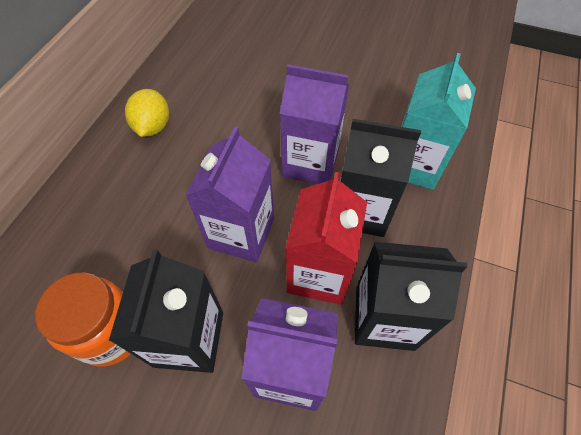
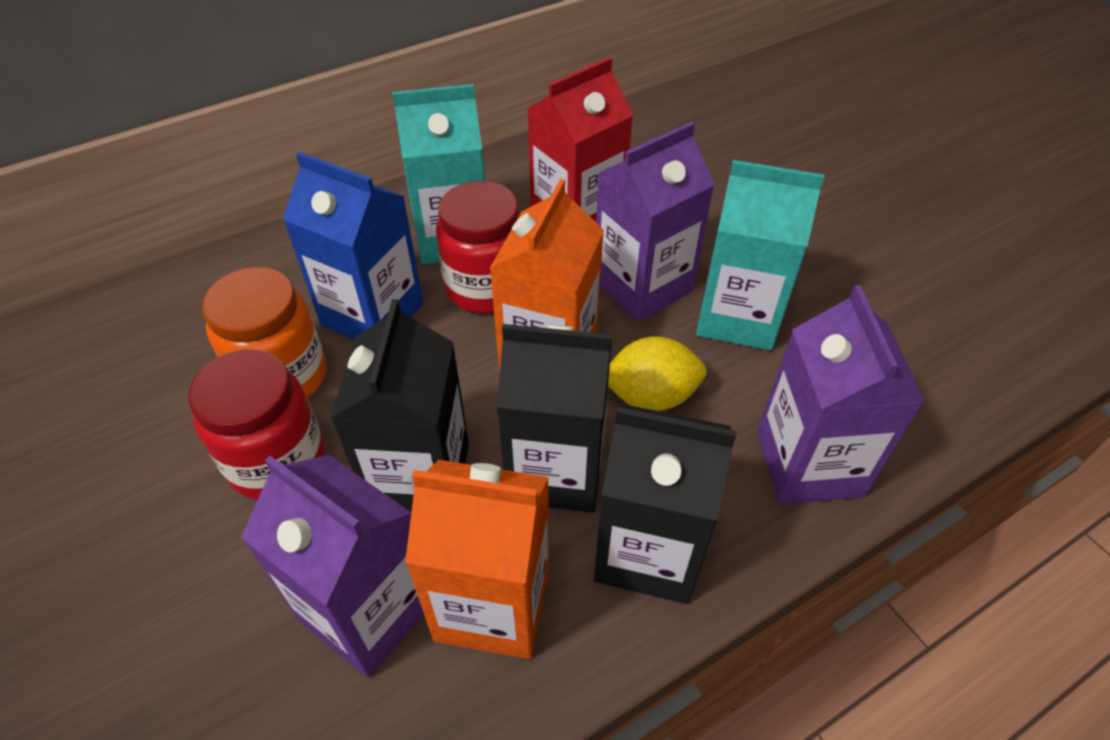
blue carton: none = 0 -> [283,152,424,340] = 1
orange carton: none = 0 -> [405,460,549,659] [489,179,604,372] = 2
red jar: none = 0 -> [188,349,324,500] [436,181,520,313] = 2
turquoise carton: [401,53,476,190] = 1 -> [392,84,485,264] [696,160,824,351] = 2

